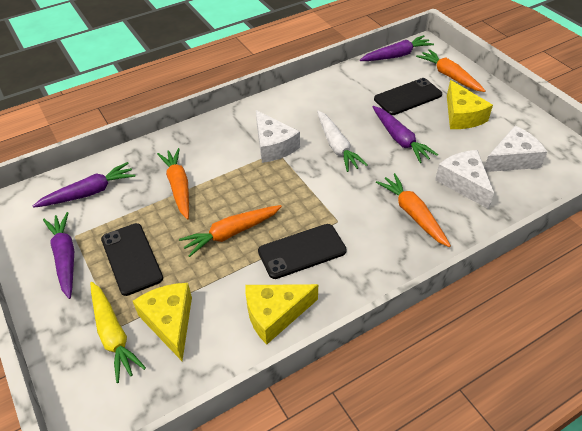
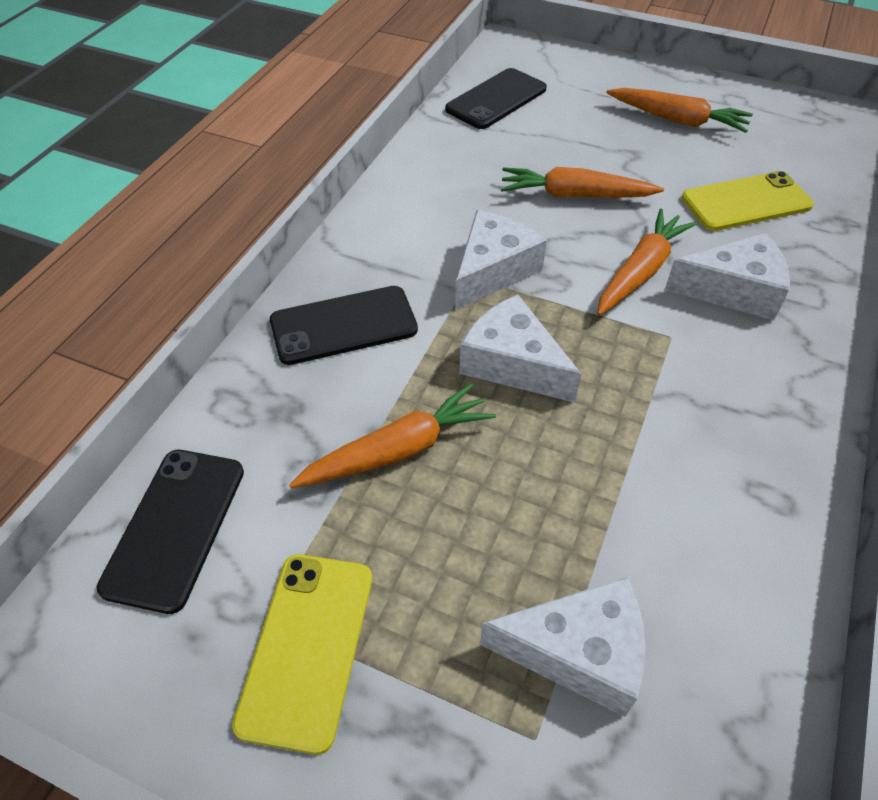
purple carrot: [33,162,136,208] [43,212,74,299] [360,35,434,61] [373,106,438,163] = 4 -> none = 0
white carrot: [317,111,368,172] = 1 -> none = 0
white cheese: [256,110,300,163] [435,150,494,209] [484,126,547,172] = 3 -> [455,210,547,310] [460,295,581,403] [480,577,646,717] [665,233,790,320] = 4
yellow carrot: [90,282,146,383] = 1 -> none = 0
yellow cheese: [133,283,192,361] [245,284,318,345] [447,80,493,129] = 3 -> none = 0
yellow phone: none = 0 -> [232,554,372,755] [682,171,814,231] = 2

